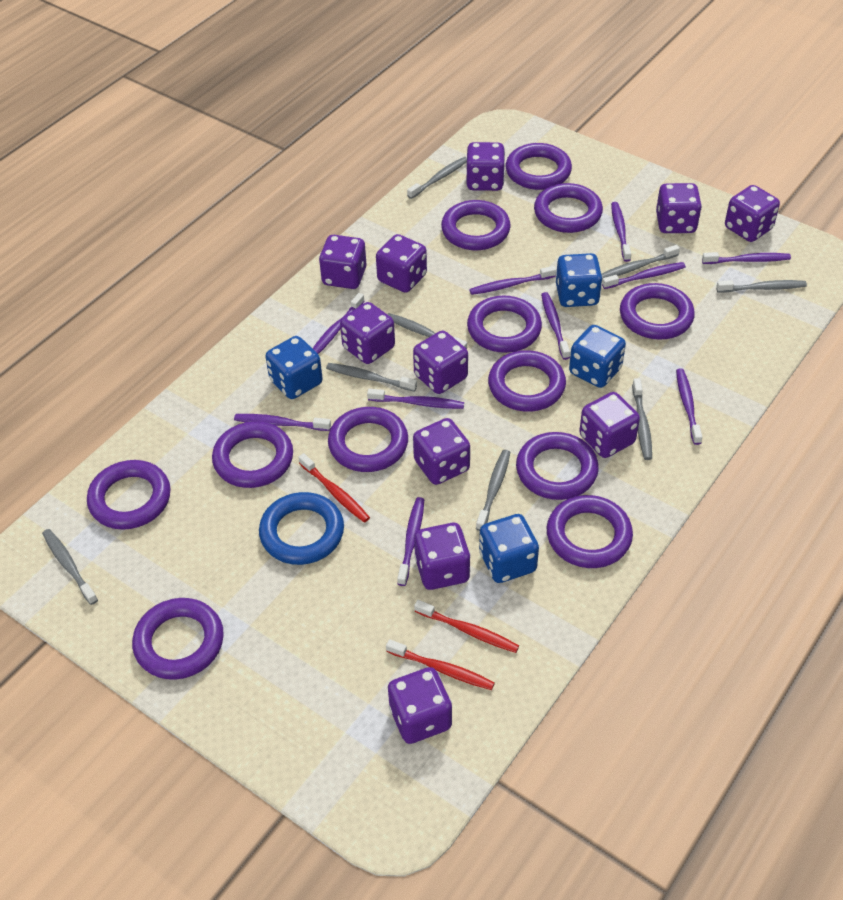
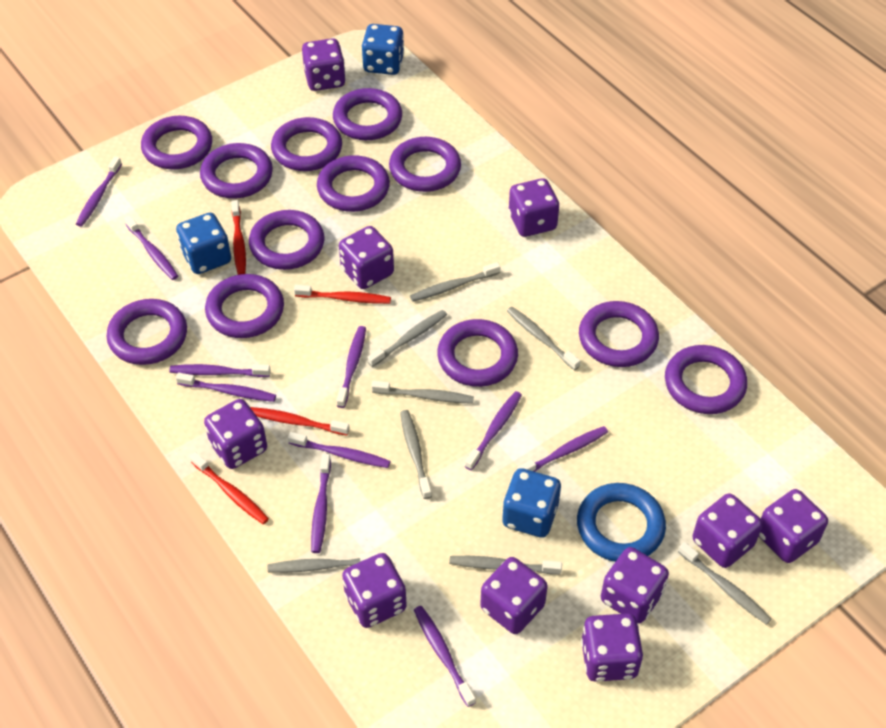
blue dice: [265,336,322,399] [479,514,539,583] [556,253,603,307] [569,325,626,388] = 4 -> [176,213,231,274] [362,24,404,75] [502,468,561,538] = 3
purple dice: [319,235,367,289] [340,302,395,364] [376,234,427,293] [388,667,452,744] [413,331,468,394] [413,418,470,485] [414,523,471,590] [466,142,505,191] [579,392,640,458] [656,183,702,233] [725,185,780,242] = 11 -> [204,399,267,469] [302,38,346,91] [339,226,394,289] [342,553,407,628] [480,557,548,634] [509,178,559,237] [581,613,643,682] [601,547,669,623] [693,493,763,568] [759,489,828,563] = 10
red toothbrush: [298,453,370,523] [386,639,495,690] [414,600,519,653] = 3 -> [190,452,269,524] [231,200,246,275] [251,407,350,435] [294,285,391,304] = 4

